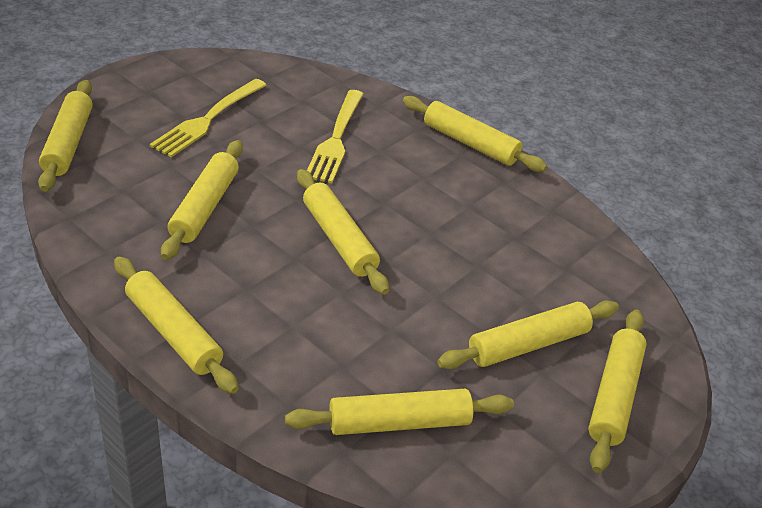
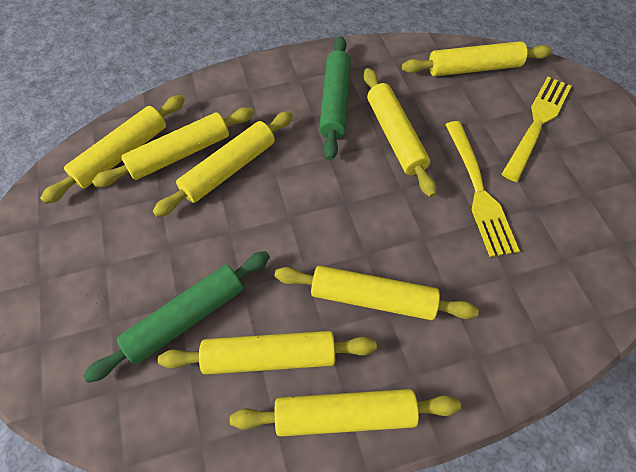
green rolling pin: none = 0 -> [84,251,270,383] [319,36,351,160] = 2

